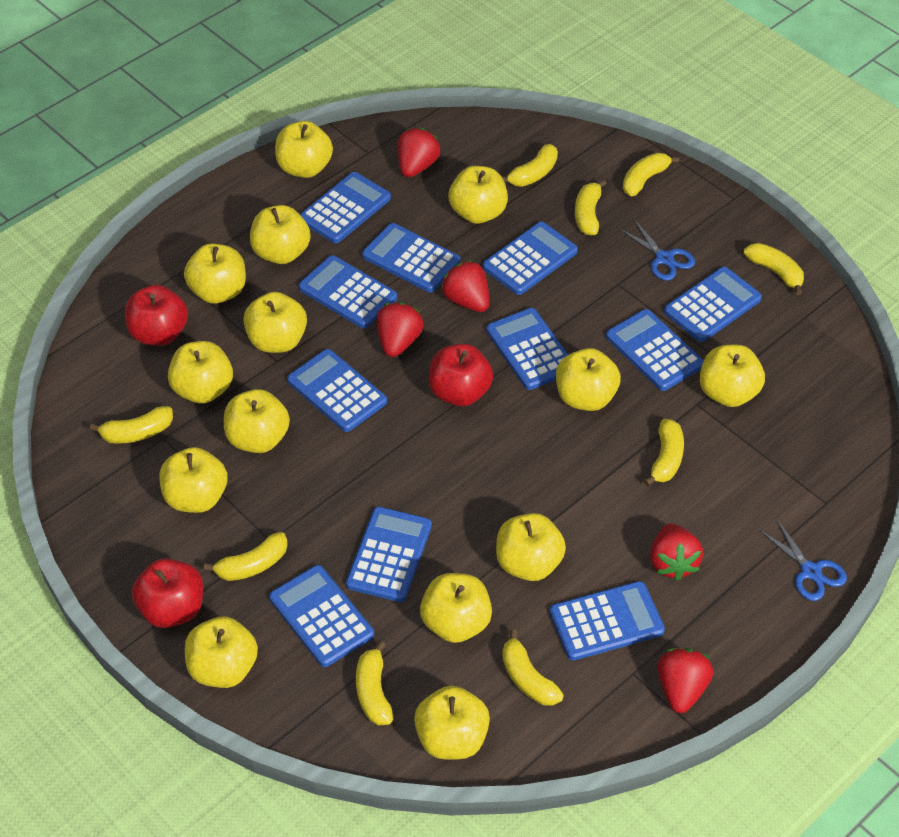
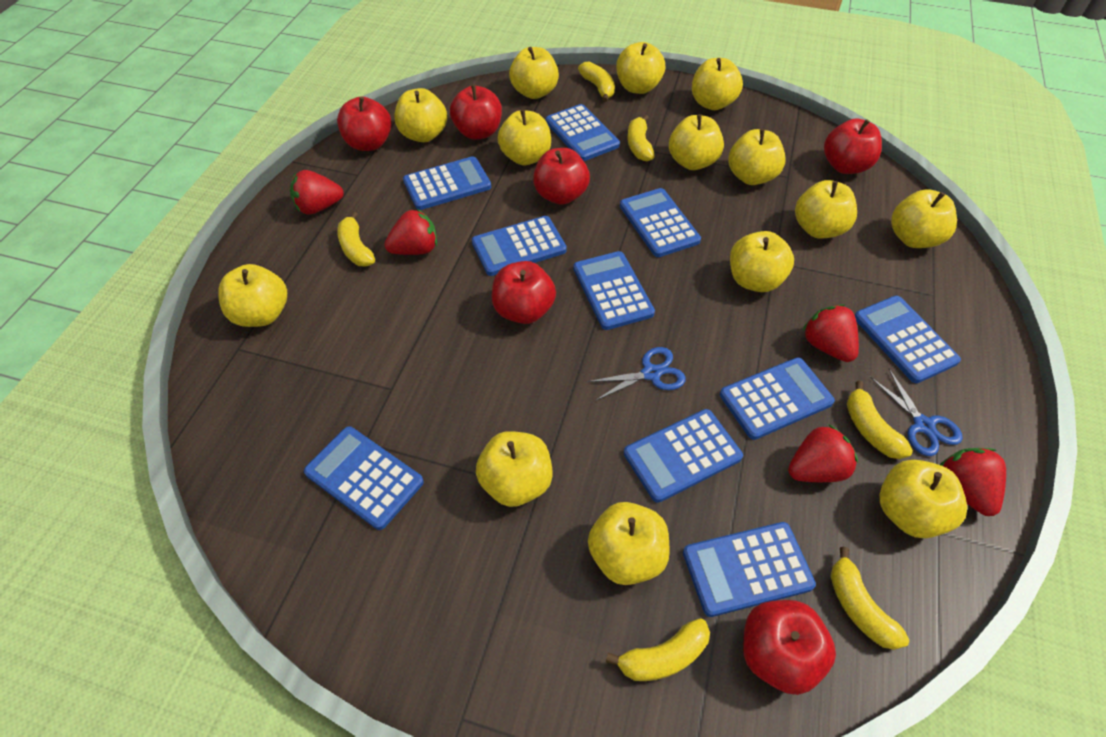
blue calculator: [269,565,374,667] [287,349,387,432] [299,255,397,328] [300,172,391,243] [346,507,432,602] [362,223,460,292] [483,222,578,295] [486,308,568,390] [550,581,665,661] [606,309,704,391] [664,267,762,342] = 11 -> [304,426,424,530] [403,156,491,210] [472,216,567,276] [546,104,620,161] [573,251,655,330] [620,188,701,257] [624,409,743,503] [683,522,816,617] [720,357,835,440] [855,296,961,383] = 10
red apple: [125,285,188,346] [132,558,203,628] [429,344,493,406] = 3 -> [337,97,392,151] [450,85,502,140] [492,261,556,324] [533,148,590,205] [743,600,836,695] [824,118,882,174] = 6
yellow banana: [90,406,173,444] [204,532,288,581] [356,641,393,725] [502,144,558,187] [502,629,564,706] [575,180,607,236] [623,153,679,196] [644,419,684,486] [744,243,804,295] = 9 -> [337,211,375,267] [578,62,615,102] [606,618,710,681] [627,115,655,161] [831,547,909,650] [847,381,913,459] = 6

